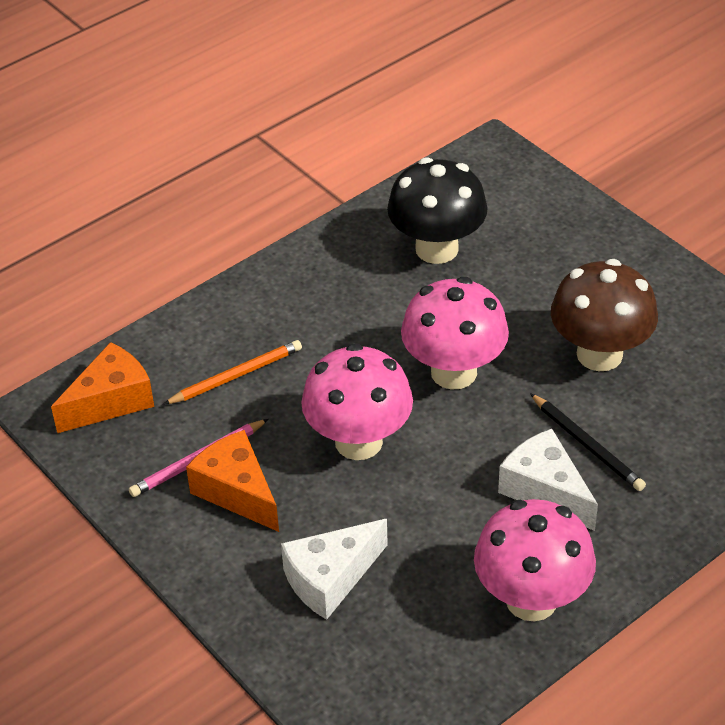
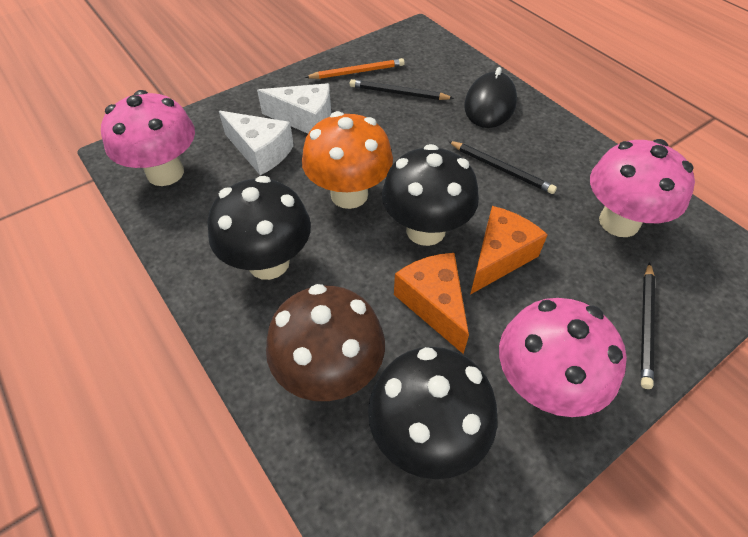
black mouse: none = 0 -> [464,67,517,128] = 1
black mushroom: [387,157,488,264] = 1 -> [207,176,311,280] [368,347,497,479] [382,144,479,246] = 3
black pencil: [530,393,646,491] = 1 -> [350,79,454,100] [448,141,557,194] [641,262,655,389] = 3
orange mushroom: none = 0 -> [302,111,393,209] = 1
pink pencil: [129,419,268,497] = 1 -> none = 0

